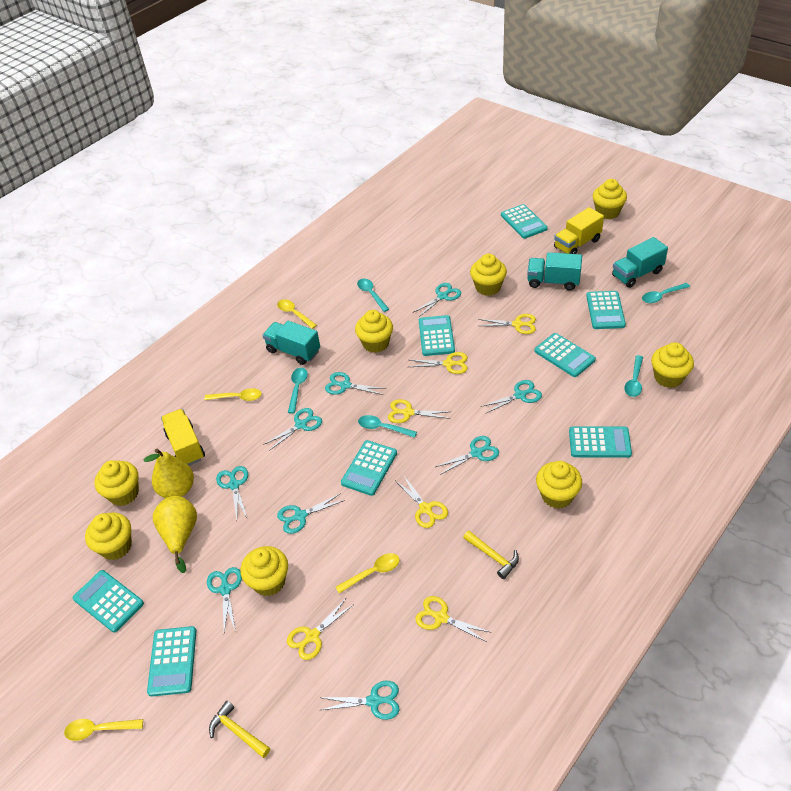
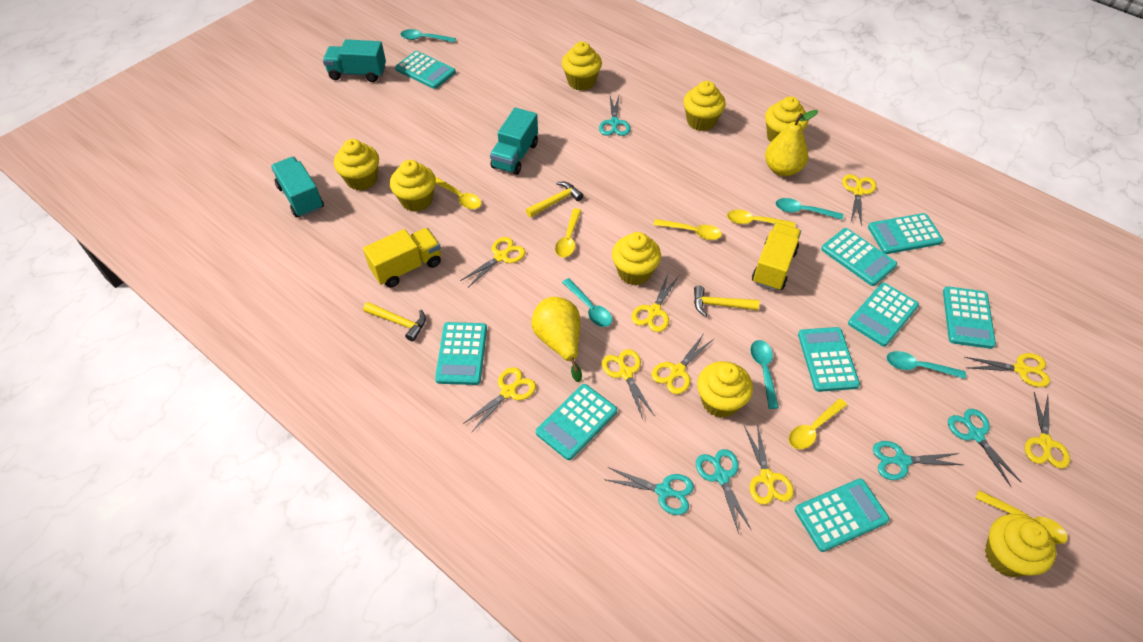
turquoise calculator: [73,570,144,633] [147,626,197,697] [341,440,397,496] [419,315,455,356] [501,204,548,239] [534,333,596,377] [569,427,632,458] [586,291,626,329] = 8 -> [395,51,456,89] [435,322,487,385] [536,384,617,460] [795,479,890,552] [798,327,860,392] [821,228,897,286] [848,283,919,347] [868,213,943,254] [943,286,996,349] = 9
turquoise scissors: [207,567,242,632] [216,466,248,519] [263,408,322,451] [277,493,345,534] [319,681,399,720] [325,372,386,395] [412,283,461,317] [436,436,499,475] [480,380,542,414] = 9 -> [599,96,631,136] [604,467,694,515] [696,449,752,534] [873,441,963,480] [948,409,1021,487] = 5
yellow hammer: [209,701,270,758] [463,531,519,579] = 2 -> [363,302,426,342] [526,182,583,217] [694,286,760,317] = 3
yellow scissors: [287,597,354,660] [388,399,451,423] [396,476,448,528] [410,352,467,374] [415,596,492,642] [478,314,536,334] = 6 -> [460,237,525,288] [463,367,536,432] [602,349,655,419] [631,274,679,332] [652,334,715,394] [744,424,794,505] [842,174,876,226] [965,353,1050,387] [1025,392,1070,469] = 9
yellow spoon: [64,719,143,741] [204,388,262,401] [277,299,317,329] [336,553,400,594] = 4 -> [435,176,481,209] [555,208,581,257] [654,219,722,240] [727,209,795,228] [789,398,847,449] [975,490,1068,544] = 6

